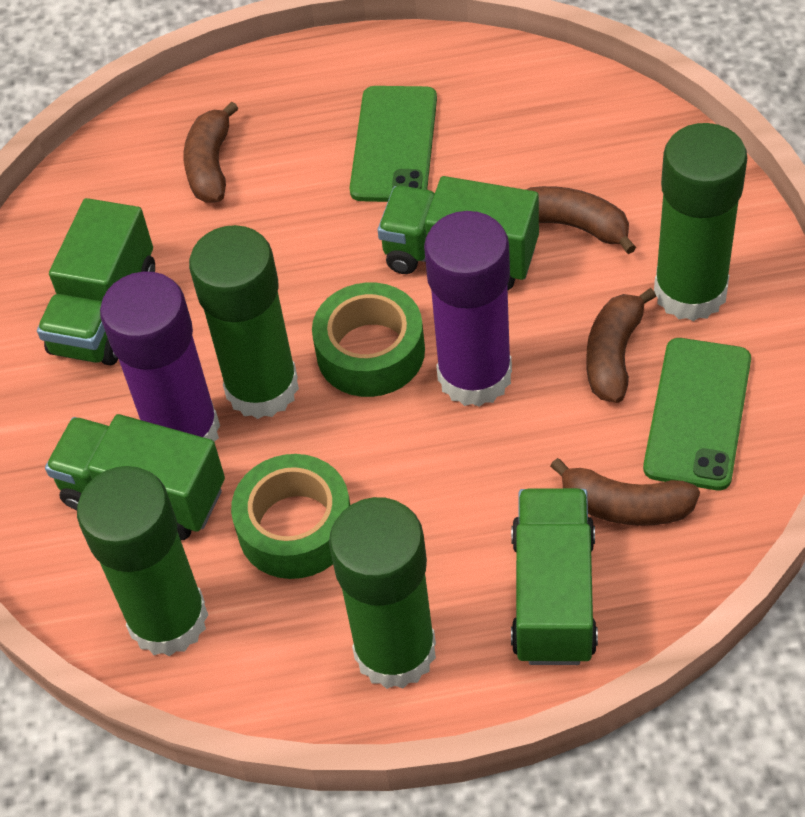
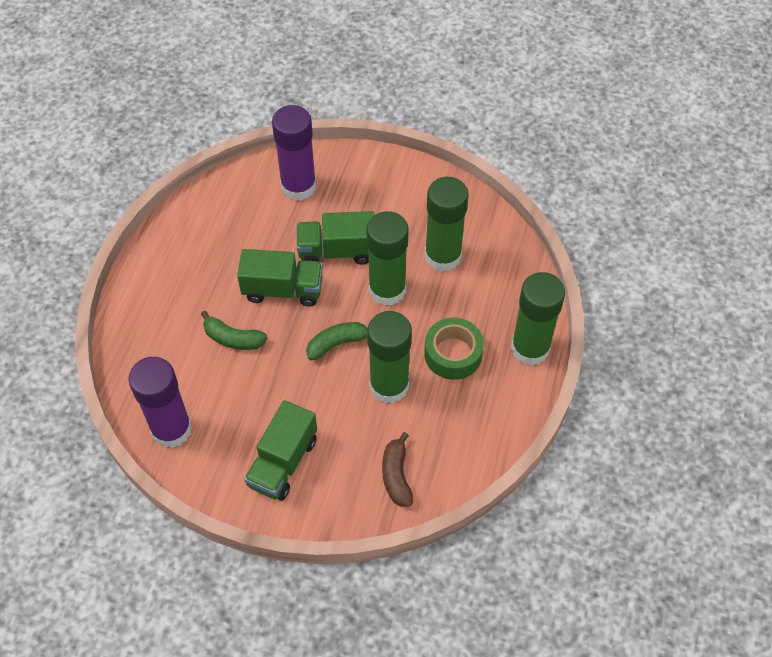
brown banana: [183,102,238,203] [526,186,636,254] [550,458,700,526] [586,288,656,403] = 4 -> [382,432,413,507] = 1
green banana: none = 0 -> [201,310,267,350] [306,322,368,361] = 2
green phone: [350,86,437,202] [643,338,751,490] = 2 -> none = 0
green tape: [231,454,350,579] [312,282,425,397] = 2 -> [424,318,484,380] = 1
green truck: [37,198,155,365] [45,414,225,540] [378,176,539,290] [511,488,598,665] = 4 -> [237,249,323,307] [244,400,317,501] [296,211,375,265] = 3

